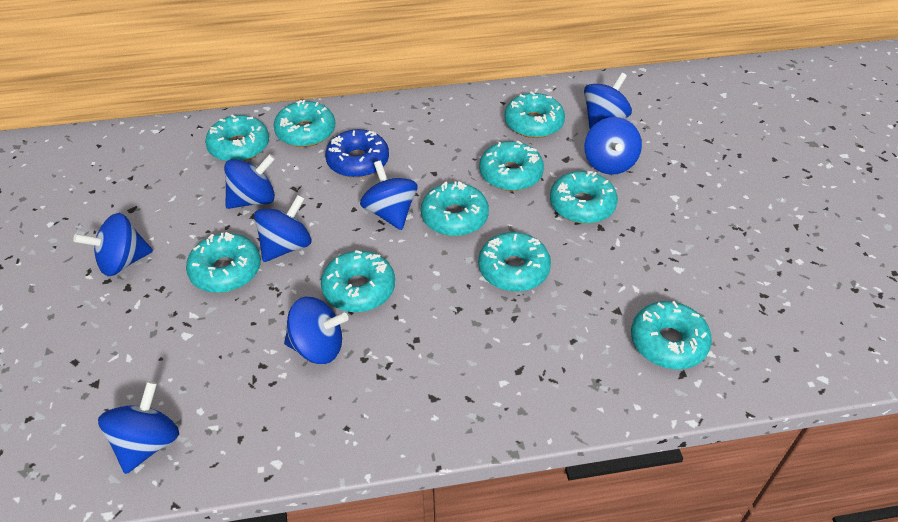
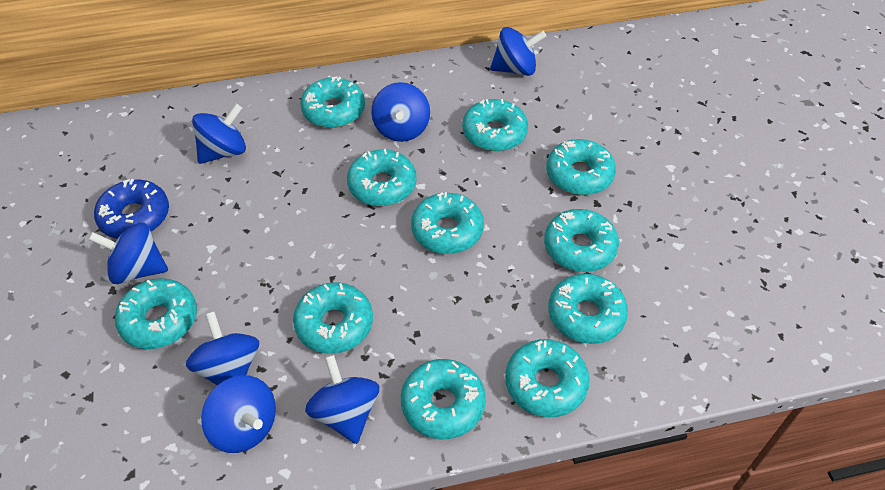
blue spinning top: [73,213,153,276] [98,381,179,474] [224,154,275,209] [254,195,312,262] [284,297,348,364] [360,161,418,230] [584,72,632,129] [584,117,642,175] = 8 -> [89,223,168,284] [186,312,259,385] [192,104,246,164] [201,375,276,453] [305,355,379,444] [371,82,430,142] [490,27,547,76] = 7
turquoise donut: [186,232,261,293] [205,114,269,161] [274,100,335,147] [321,250,395,312] [421,181,489,236] [478,232,551,292] [479,141,544,191] [504,91,565,138] [550,171,618,224] [631,301,712,369] = 10 -> [115,278,197,349] [293,282,373,354] [300,76,365,128] [347,149,416,206] [401,359,486,439] [411,192,484,254] [462,99,528,151] [505,339,590,417] [544,209,619,272] [546,139,616,195] [548,273,628,344] = 11

